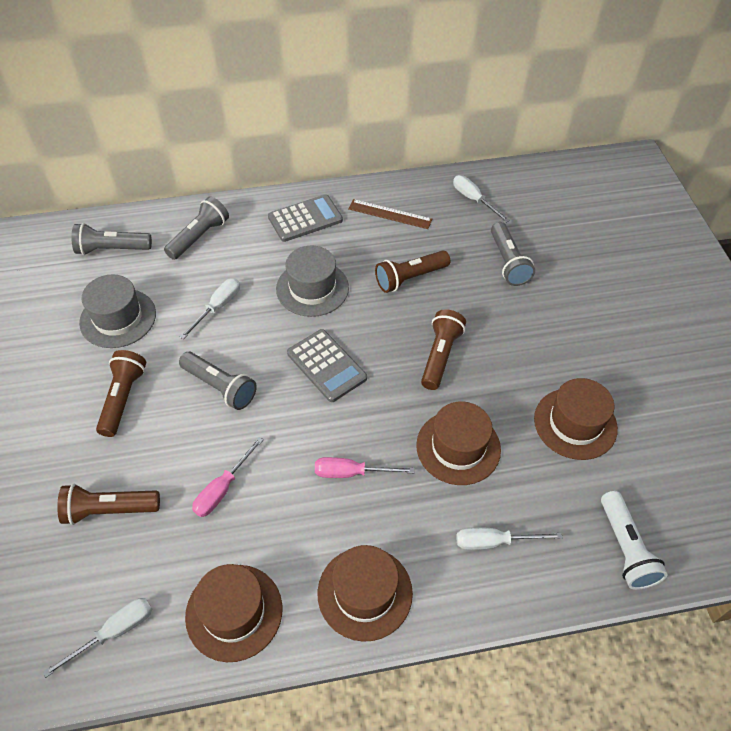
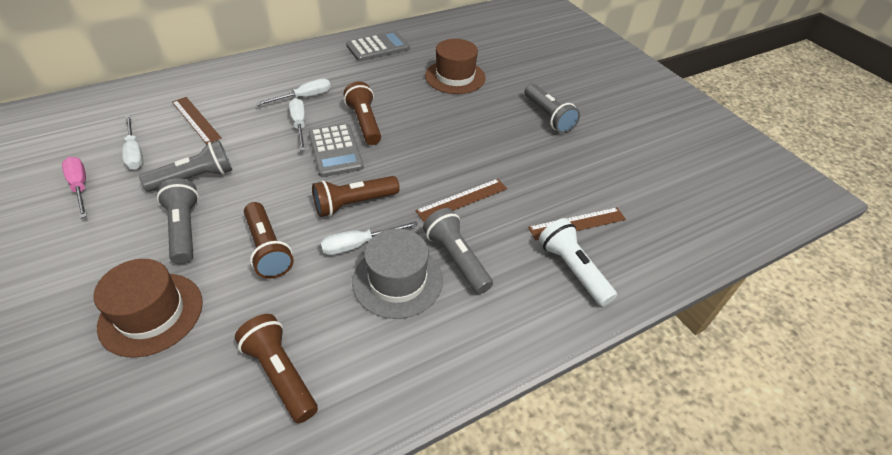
brown hat: [185,564,282,662] [318,545,413,642] [416,401,501,485] [534,378,618,460] = 4 -> [93,259,203,358] [425,39,486,94] = 2
brown ruler: [348,199,432,229] = 1 -> [172,97,222,144] [416,179,507,222] [528,207,626,240] = 3
grey hat: [79,274,156,348] [276,246,349,317] = 2 -> [352,228,443,319] = 1
pink screwdriver: [192,437,264,517] [315,457,415,478] = 2 -> [62,157,87,218] = 1

